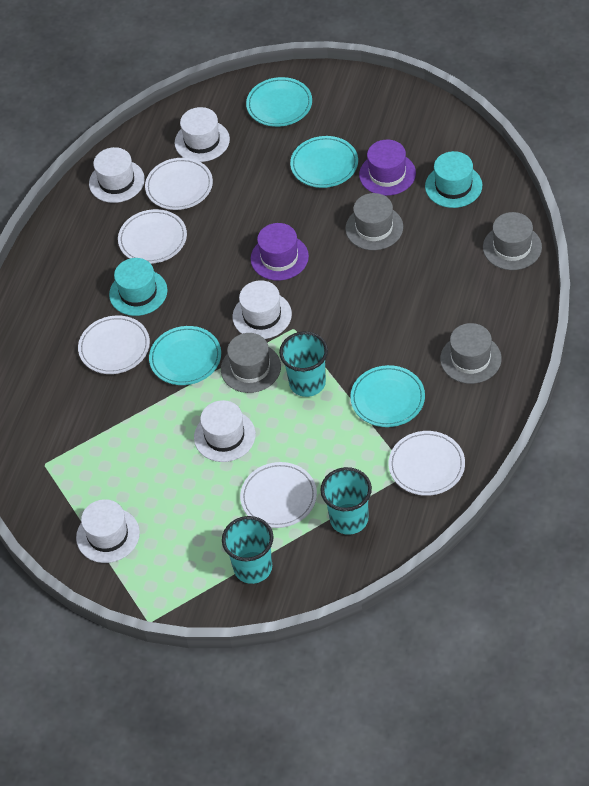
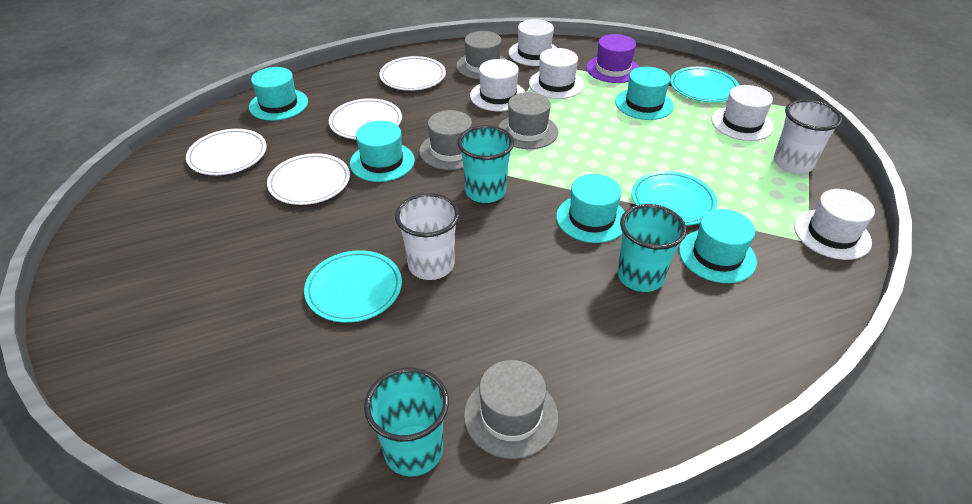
purple hat: [251,223,309,281] [359,140,416,196] = 2 -> [586,34,639,83] = 1
turquoise hat: [109,258,168,316] [425,151,482,208] = 2 -> [249,67,308,121] [350,121,415,182] [556,174,625,243] [615,67,674,120] [679,209,757,283] = 5
turquoise plate: [149,326,221,385] [246,77,312,127] [290,136,358,188] [350,365,425,427] = 4 -> [304,250,402,323] [632,171,717,226] [670,67,739,102] = 3
white cup: none = 0 -> [395,193,460,280] [774,100,842,174] = 2
white plate: [78,315,150,374] [118,209,187,264] [145,158,213,210] [240,462,317,528] [389,431,465,496] = 5 -> [186,129,267,175] [267,153,350,205] [329,98,402,139] [379,56,446,91] = 4

